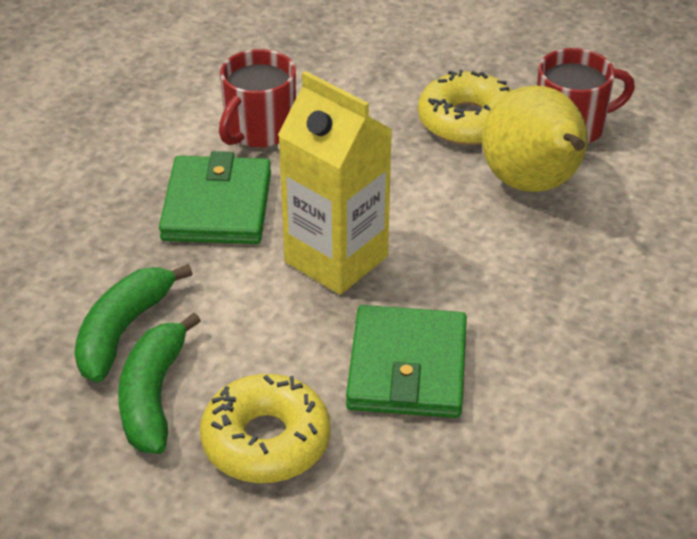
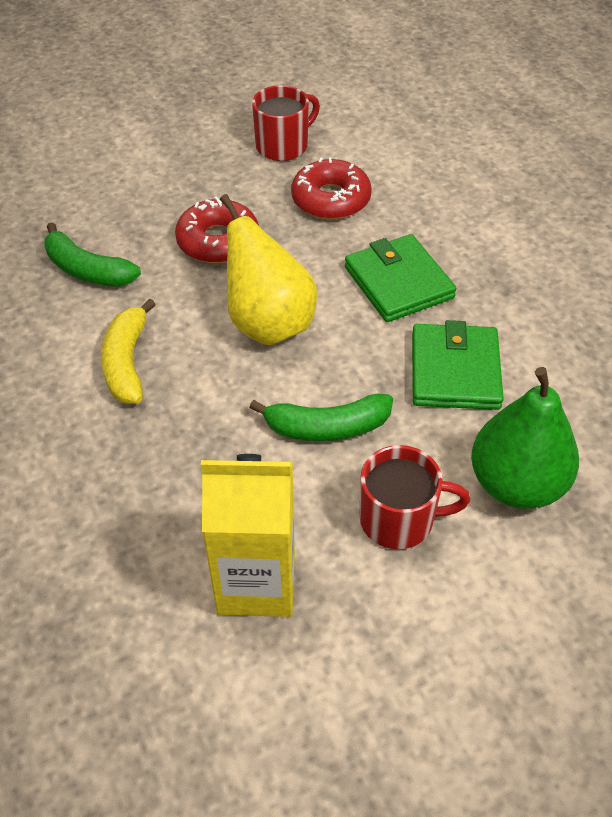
green pear: none = 0 -> [471,367,579,509] = 1
red donut: none = 0 -> [175,197,259,263] [291,157,372,220] = 2
yellow banana: none = 0 -> [101,299,156,404] = 1
yellow donut: [200,374,330,483] [418,70,512,145] = 2 -> none = 0

